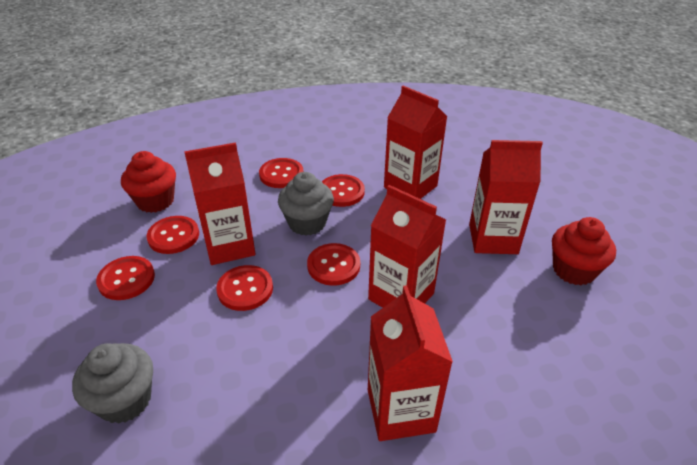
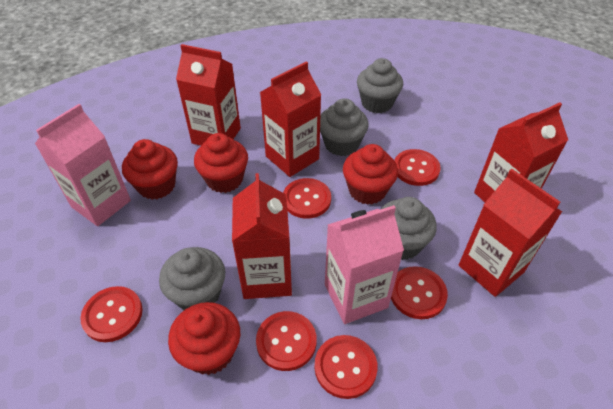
grey cupcake: [72,343,153,424] [278,172,334,236] = 2 -> [159,247,225,310] [320,98,369,156] [357,58,403,113] [381,197,437,260] = 4
pink carton: none = 0 -> [35,104,131,226] [325,205,404,324] = 2
red cupcake: [121,151,176,213] [552,217,616,285] = 2 -> [122,139,178,199] [168,302,240,375] [194,133,248,193] [343,144,398,205] = 4

